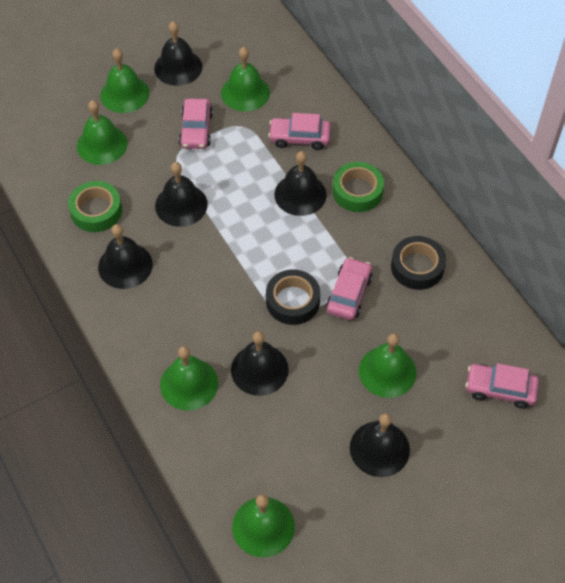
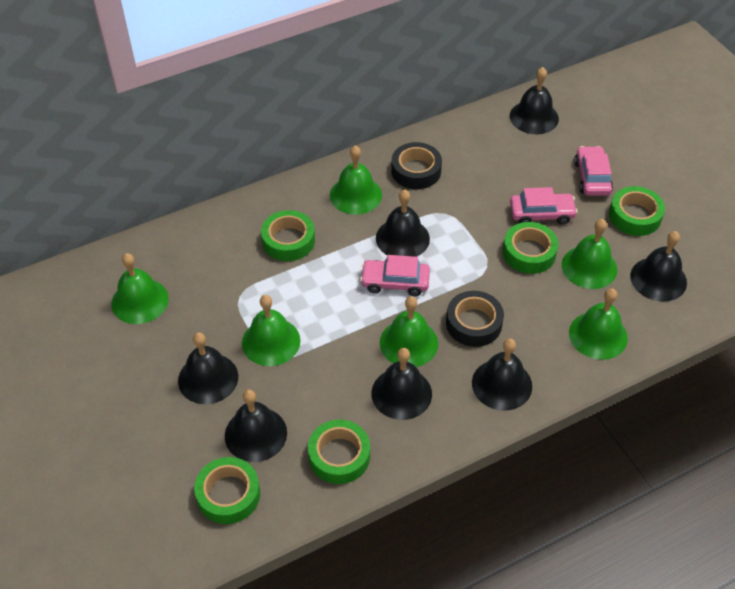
black bell: [98,224,153,289] [154,21,203,86] [155,162,208,227] [231,331,289,396] [274,151,327,216] [350,413,410,477] = 6 -> [178,332,238,404] [225,389,287,462] [372,348,432,420] [376,190,430,257] [472,339,532,411] [510,67,559,134] [630,231,687,302] = 7
green tape: [68,181,122,232] [332,162,384,212] = 2 -> [194,457,260,524] [261,210,315,261] [308,420,370,484] [503,222,558,274] [609,186,665,236] = 5
pink car: [179,98,213,149] [268,113,331,150] [326,257,373,320] [466,363,539,409] = 4 -> [360,255,430,296] [510,187,578,225] [574,146,613,196] = 3

